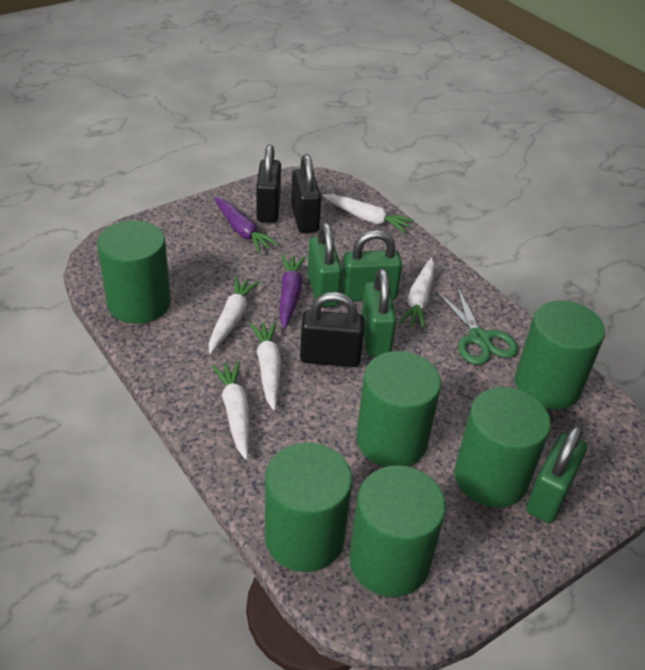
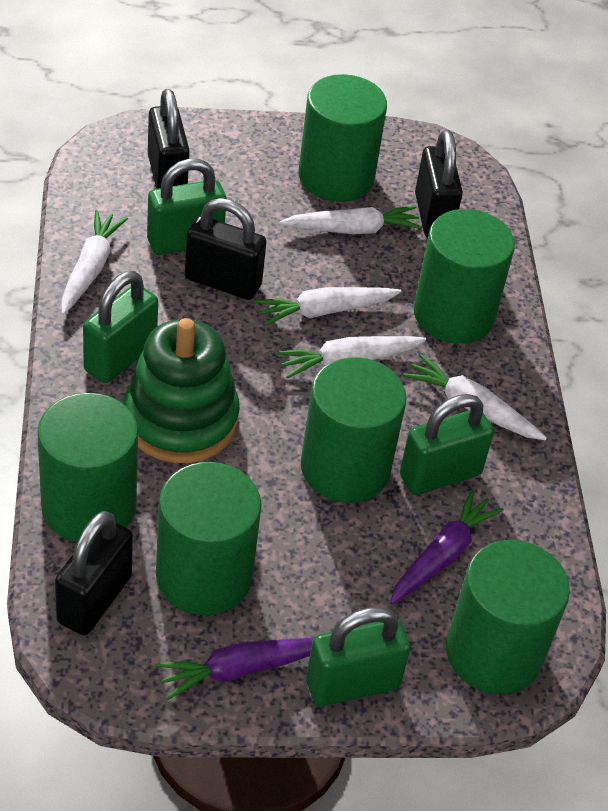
black padlock: [256,145,281,223] [291,154,321,233] [300,292,364,367] = 3 -> [55,511,133,635] [148,89,190,189] [185,198,267,300] [415,130,463,237] = 4
green scissors: [436,286,518,365] = 1 -> none = 0
green stacking toy: none = 0 -> [124,318,240,463] = 1

